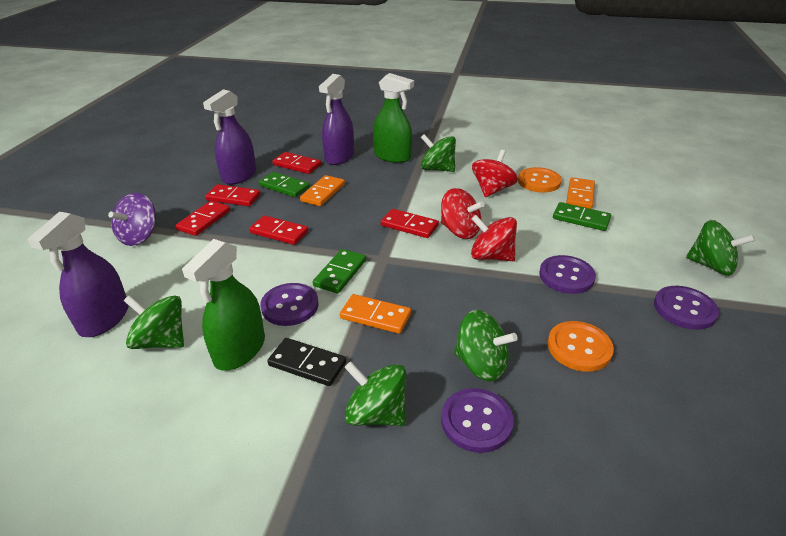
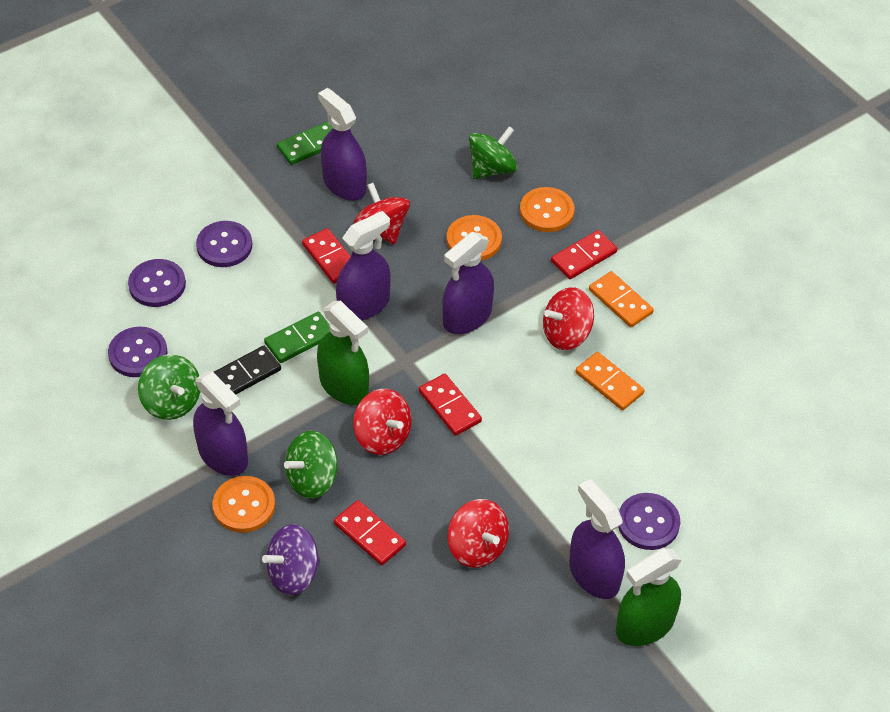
green domino: [259,172,310,197] [313,249,366,293] [553,202,611,231] = 3 -> [264,312,330,363] [277,122,333,165] = 2
green spinning top: [124,295,184,349] [344,362,406,426] [421,134,456,172] [454,310,518,381] [686,220,755,276] = 5 -> [138,354,200,420] [284,431,338,499] [469,126,517,179] = 3
orange button: [518,167,562,193] [548,321,614,372] = 2 -> [212,476,275,533] [447,215,502,261] [520,187,575,232] = 3
orange domino: [300,175,345,206] [340,294,411,334] [566,177,595,209] = 3 -> [575,352,644,410] [589,271,654,327] = 2
purple spray bottle: [27,212,129,337] [203,89,256,185] [319,74,354,165] = 3 -> [193,371,248,476] [318,88,367,201] [336,211,391,321] [442,232,494,334] [569,479,625,599] = 5
red domino: [176,201,230,236] [205,184,260,206] [249,215,308,245] [273,152,321,174] [381,209,439,238] = 5 -> [302,228,351,284] [334,500,406,565] [419,374,482,436] [551,230,617,279] = 4
red spinning top: [441,188,484,239] [471,215,517,261] [472,150,518,197] = 3 -> [353,389,412,455] [354,183,410,244] [447,499,509,568] [543,287,594,350] = 4

